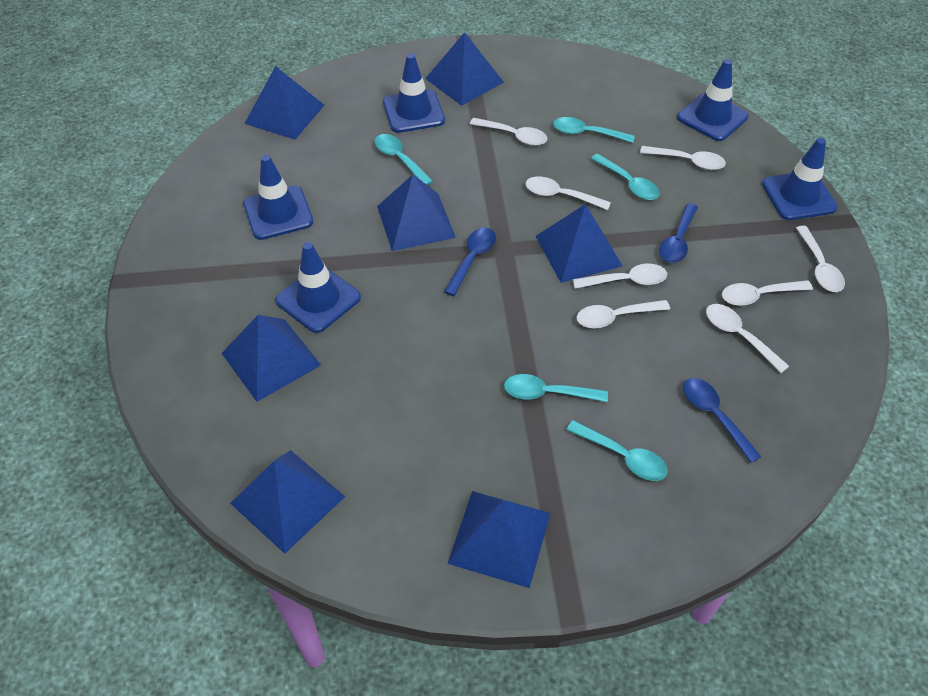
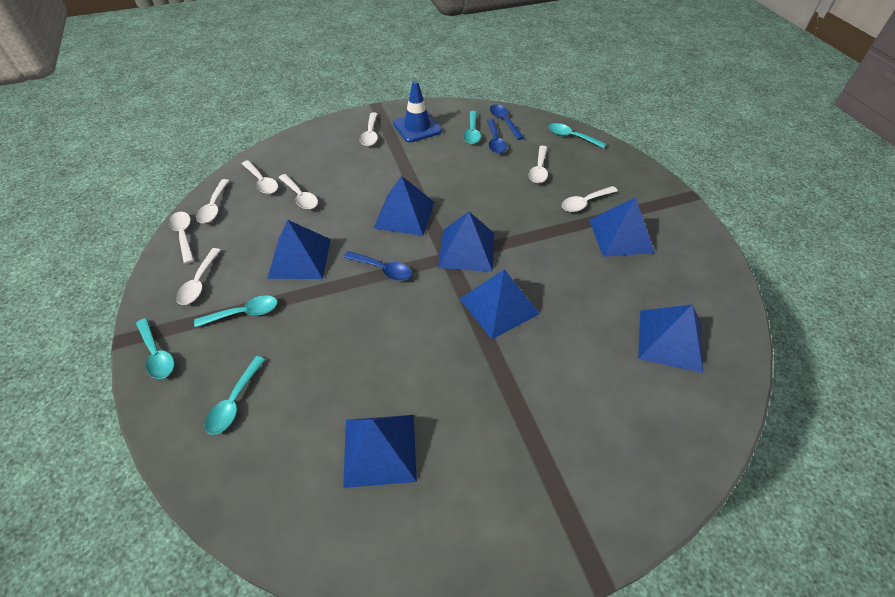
blue traffic cone: [243,155,314,240] [276,242,361,333] [383,53,445,133] [677,59,749,141] [762,138,838,220] = 5 -> [393,81,442,143] = 1

